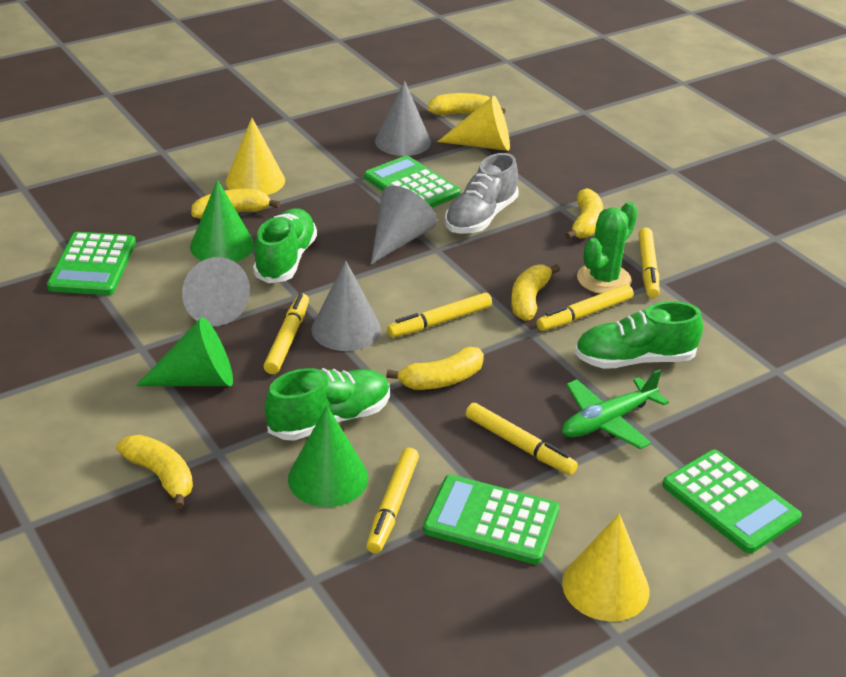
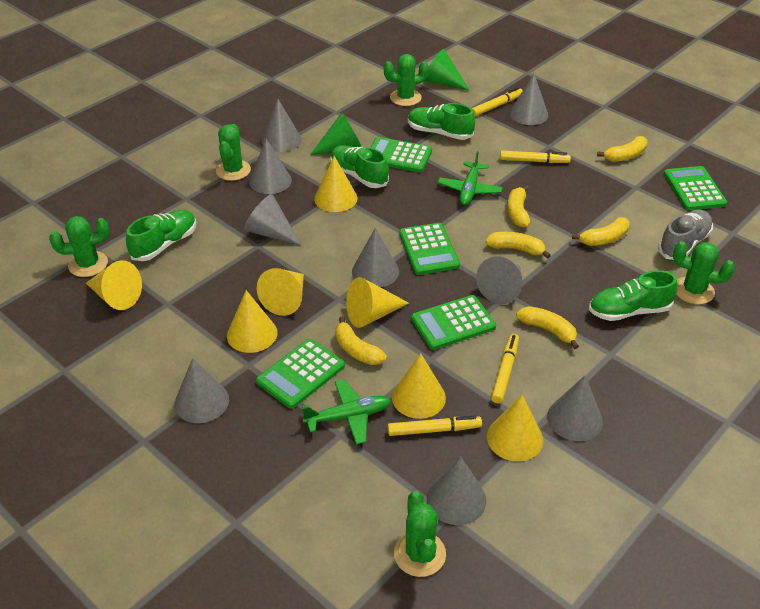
green cactus: [577,202,638,294] = 1 -> [49,216,109,277] [216,124,251,181] [384,54,429,106] [394,491,446,577] [673,241,735,304] = 5
green calculator: [47,232,136,295] [364,156,461,208] [423,475,559,564] [662,450,802,554] = 4 -> [256,339,345,409] [370,137,432,173] [399,223,460,275] [411,295,496,350] [664,166,727,210] = 5
green cone: [136,317,233,386] [190,180,255,262] [288,406,368,507] = 3 -> [310,113,362,155] [425,49,470,91] = 2
green plane: [562,369,669,449] = 1 -> [302,379,391,444] [438,151,503,205] = 2
green shoe: [253,208,317,283] [265,368,390,441] [575,301,703,369] = 3 -> [126,210,196,261] [330,145,389,188] [408,103,475,140] [589,270,678,321] = 4
grey cone: [182,257,250,326] [311,261,381,351] [371,186,437,265] [375,81,431,156] = 4 -> [174,358,229,423] [244,194,302,246] [249,139,292,194] [261,99,302,152] [352,228,399,287] [427,456,486,525] [476,256,522,304] [509,74,548,125] [547,375,603,441] = 9
yellow cone: [226,118,285,195] [437,96,510,151] [562,513,650,622] = 3 -> [86,260,142,310] [227,290,278,353] [257,268,304,316] [314,156,358,212] [346,277,409,328] [392,353,446,419] [487,395,543,462] = 7
yellow marker: [264,293,309,374] [366,448,419,553] [387,292,492,338] [466,403,578,475] [536,284,633,331] [638,228,659,298] = 6 -> [388,416,482,436] [472,87,523,116] [491,334,519,404] [500,151,571,163] = 4

